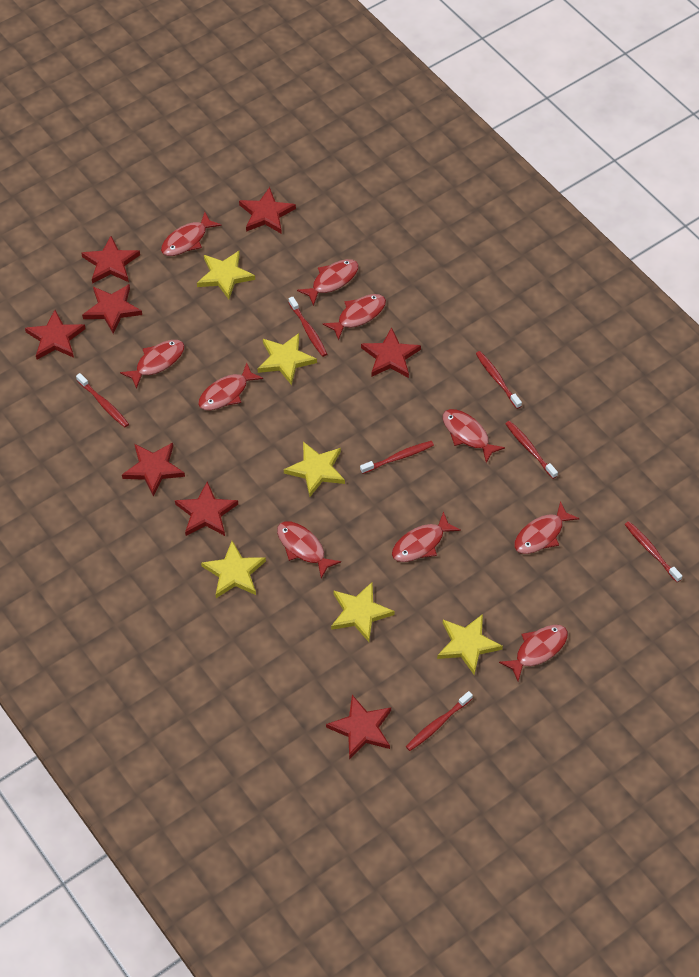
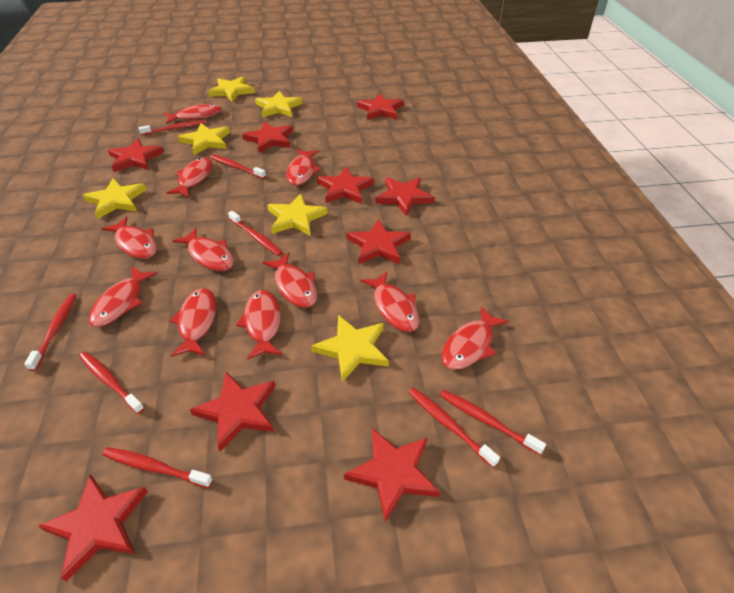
red fish: [120,340,185,389] [161,212,221,256] [198,363,263,410] [277,521,341,578] [297,259,359,306] [323,294,386,340] [392,511,461,562] [443,409,505,463] [499,625,568,681] [514,501,580,554] = 10 -> [88,266,158,327] [102,217,157,259] [164,104,222,124] [166,157,213,198] [170,288,217,357] [173,228,234,271] [236,290,282,360] [262,253,317,308] [286,149,321,186] [361,272,419,332] [441,306,509,370] = 11
red star: [25,310,85,360] [82,236,140,284] [82,284,142,334] [122,443,185,497] [175,482,238,536] [239,187,296,234] [326,695,391,759] [361,327,421,378] = 8 -> [39,474,148,582] [108,138,164,172] [190,372,276,451] [242,121,293,153] [317,166,374,204] [344,428,440,522] [346,219,411,264] [357,93,404,120] [375,177,435,216] = 9
red toothbrush: [76,373,129,427] [289,296,327,357] [360,441,434,474] [406,691,473,751] [476,351,522,409] [505,421,558,479] [624,521,682,582] = 7 -> [24,294,77,371] [79,351,144,414] [102,447,213,488] [139,120,206,135] [210,154,266,179] [228,211,283,256] [408,387,500,468] [439,389,546,455] = 8

